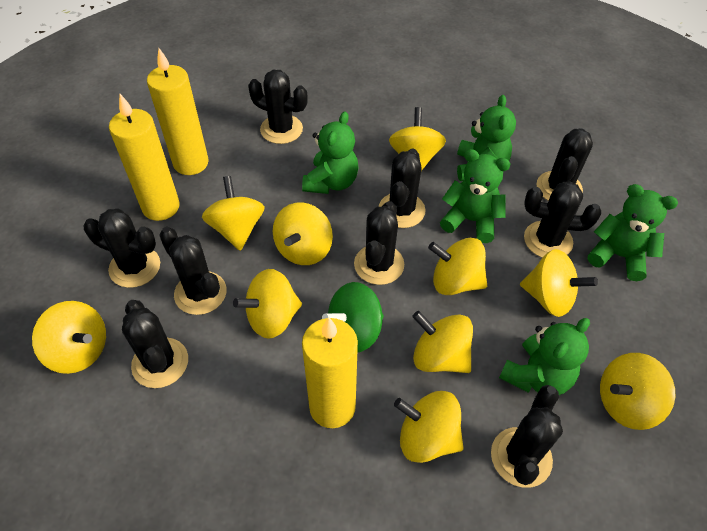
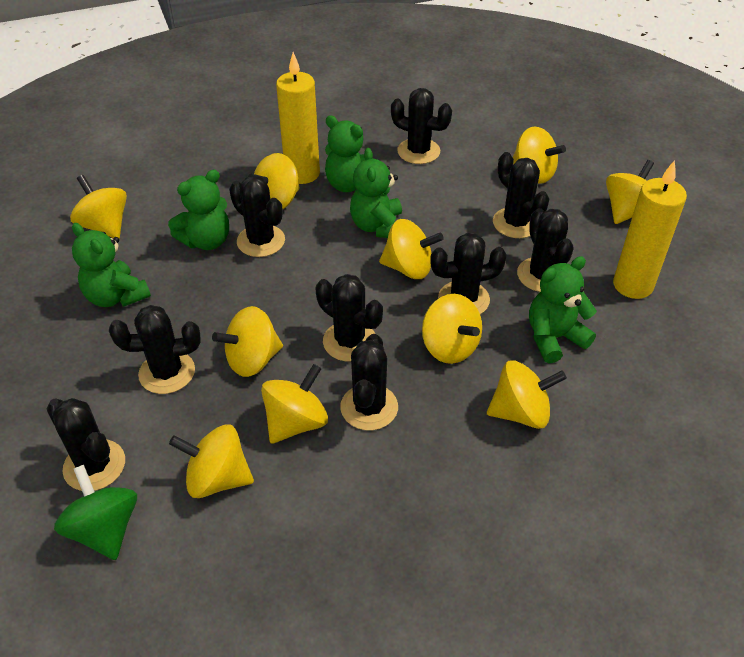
yellow candle: [109,94,180,221] [147,48,209,175] [302,317,358,428] = 3 -> [276,52,320,184] [613,160,687,299] = 2

